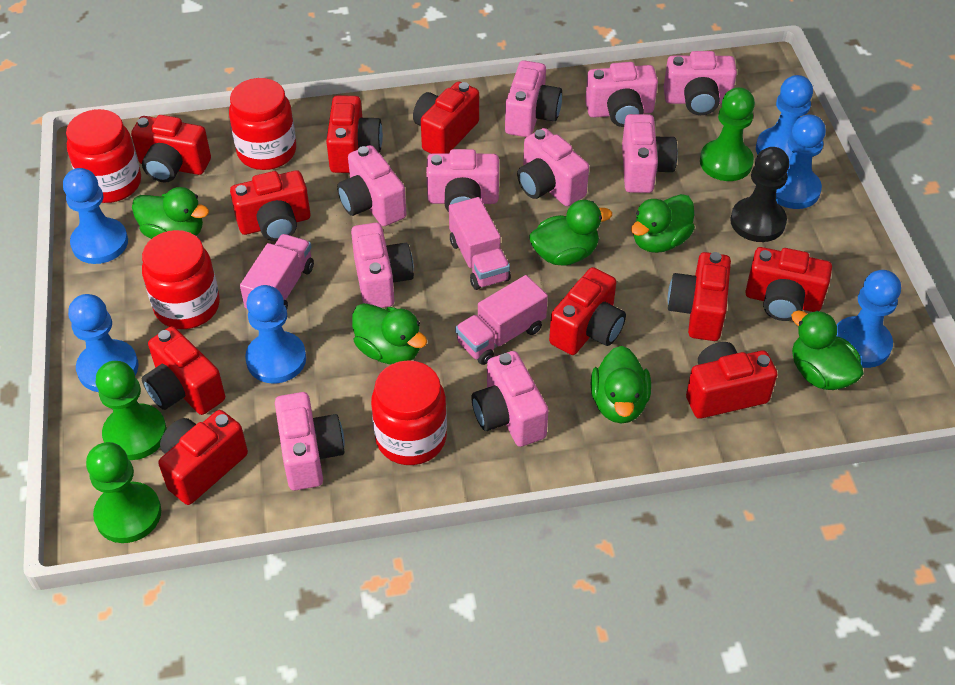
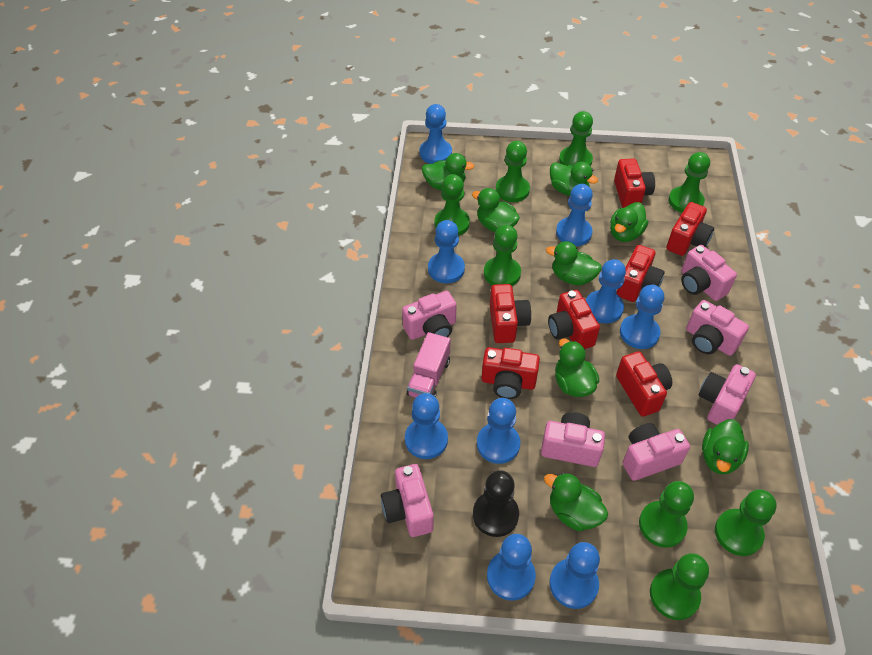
blue pawn: [63,168,128,264] [68,294,139,392] [245,285,306,383] [756,75,813,159] [776,114,826,209] [836,270,901,368] = 6 -> [405,393,448,459] [419,104,452,164] [428,220,465,283] [477,398,520,464] [487,534,536,600] [549,542,600,609] [556,184,593,246] [586,259,626,323] [620,285,664,349] = 9
green duck: [132,187,209,239] [352,303,427,365] [529,200,612,266] [591,346,651,423] [631,194,695,253] [791,310,864,390] = 6 -> [422,153,474,190] [472,188,520,232] [544,473,608,531] [546,241,602,285] [550,162,598,196] [555,339,599,397] [610,202,648,242] [702,419,749,475] = 8
green pawn: [86,442,161,543] [96,361,167,460] [700,87,755,181] = 3 -> [435,174,470,236] [484,225,521,286] [496,141,530,202] [559,111,593,166] [639,481,694,548] [650,553,709,620] [668,152,710,213] [715,489,777,556] = 8
pink camera: [275,392,345,491] [337,145,406,226] [351,223,414,308] [426,149,499,212] [471,351,549,447] [505,60,562,137] [517,128,589,206] [585,62,658,127] [622,114,678,193] [664,51,737,115] = 10 -> [381,464,434,537] [402,291,457,340] [541,412,605,467] [623,423,690,481] [681,245,737,301] [686,300,749,356] [698,364,756,425] = 7
pink truck: [240,234,314,310] [449,197,511,290] [455,275,548,365] = 3 -> [407,332,451,398] = 1
red camera: [131,115,211,183] [142,326,225,415] [158,410,248,505] [230,170,310,241] [326,95,383,173] [413,81,479,154] [549,267,626,355] [668,252,731,341] [686,342,778,419] [745,247,832,321] = 10 -> [482,347,540,399] [490,284,531,343] [548,290,600,349] [614,159,655,208] [616,352,672,417] [617,245,665,302] [666,202,714,256] = 7
red jar: [66,109,141,203] [142,230,220,329] [229,78,296,170] [371,360,447,465] = 4 -> none = 0

